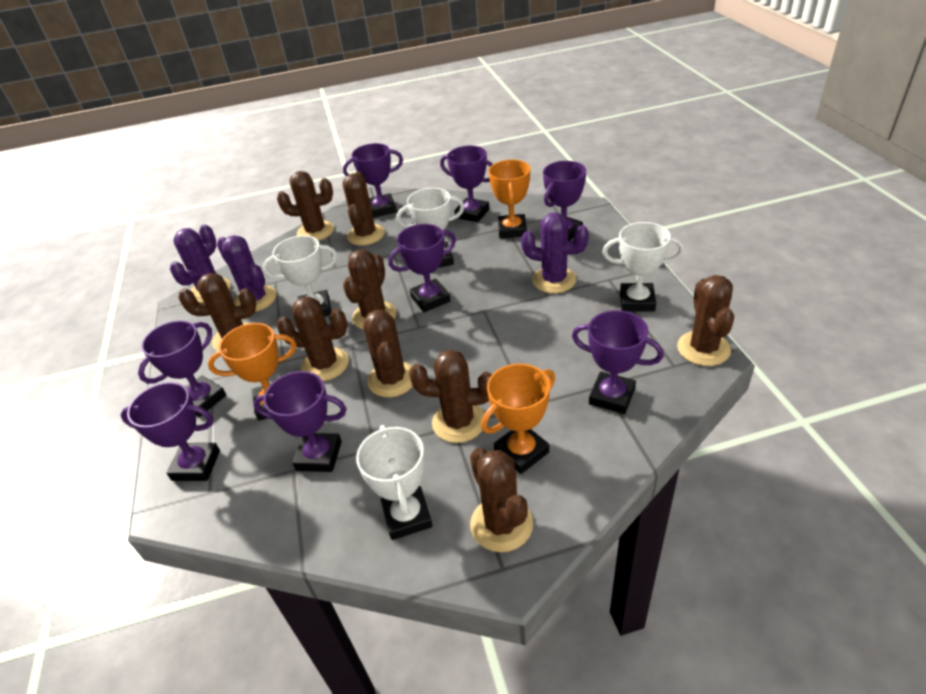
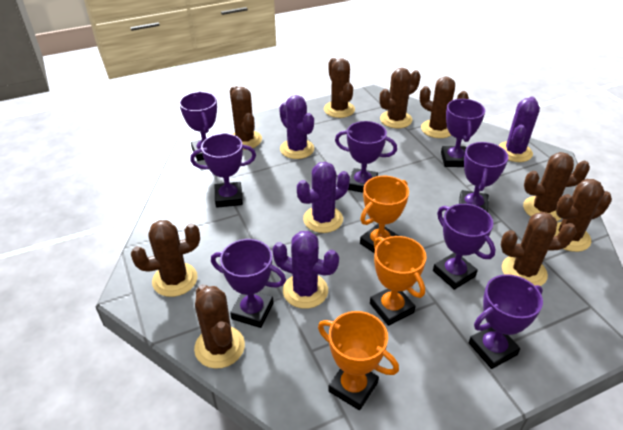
purple cactus: [170,224,231,302] [217,236,276,312] [521,212,589,293] = 3 -> [272,231,339,309] [279,95,314,159] [297,162,350,233] [498,97,540,162] = 4
white trophy: [263,235,338,317] [356,425,433,540] [397,188,464,268] [602,222,684,312] = 4 -> none = 0

